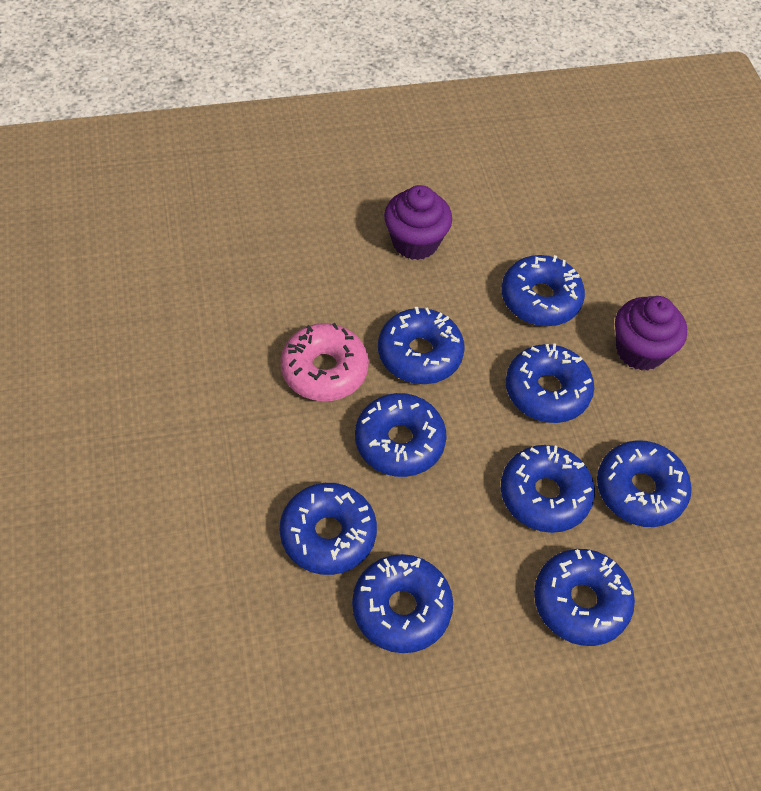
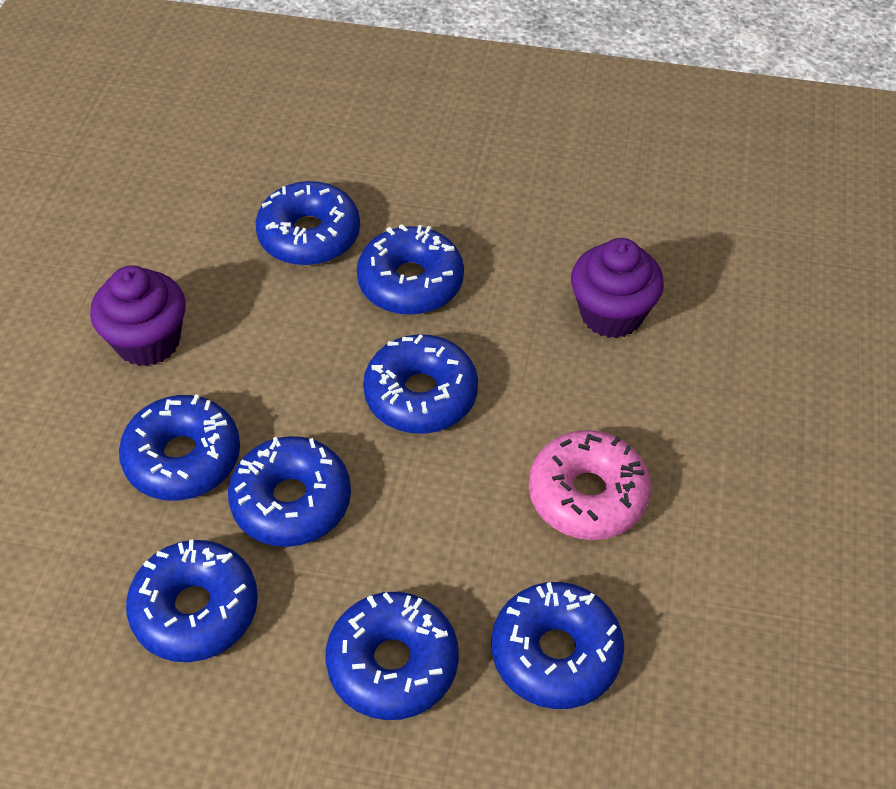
blue donut: [280,483,377,575] [352,554,453,653] [355,393,446,477] [378,307,465,384] [501,255,585,326] [501,445,595,533] [506,343,594,423] [534,549,635,646] [597,440,692,527] = 9 -> [119,395,240,501] [126,540,258,662] [228,436,351,547] [255,181,360,266] [326,592,459,720] [357,224,464,315] [363,334,478,434] [491,582,624,709] = 8

